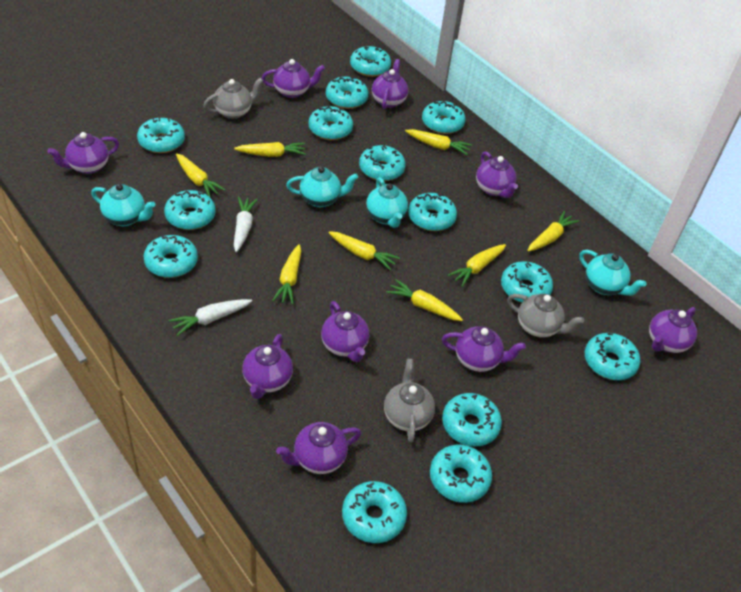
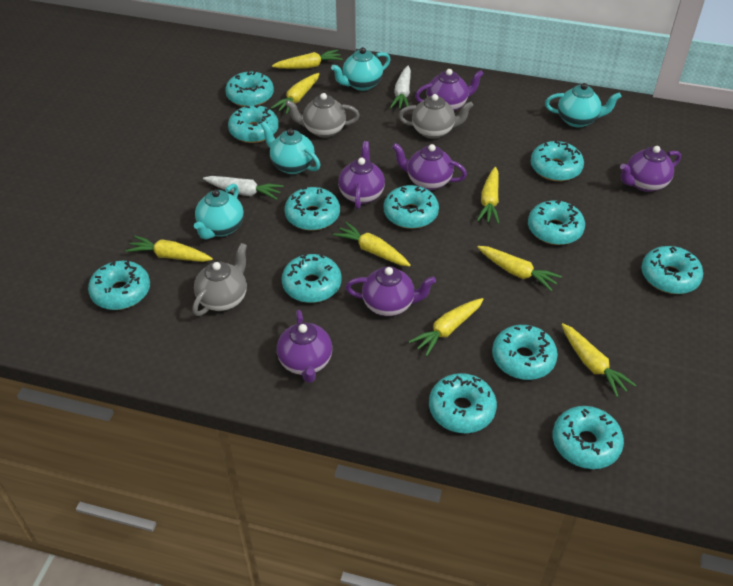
purple teapot: [47,132,119,174] [242,334,293,399] [261,59,325,98] [276,422,361,474] [321,301,369,362] [372,59,408,109] [442,326,526,372] [476,151,518,198] [649,307,697,353] = 9 -> [277,310,332,383] [338,141,385,209] [346,266,436,316] [392,143,467,190] [415,69,484,111] [620,146,681,192] = 6
turquoise donut: [137,118,185,153] [143,235,198,278] [164,190,216,230] [308,106,353,140] [326,77,369,109] [342,481,407,543] [350,46,391,77] [359,145,406,181] [408,193,457,231] [422,101,466,134] [430,445,492,503] [442,393,502,446] [501,261,553,303] [585,333,640,380] = 14 -> [88,261,150,310] [225,71,274,107] [228,105,279,143] [282,254,341,303] [284,187,340,231] [384,185,439,229] [429,373,497,433] [492,325,558,380] [528,200,585,245] [531,140,584,181] [553,406,624,469] [641,246,703,294] = 12

